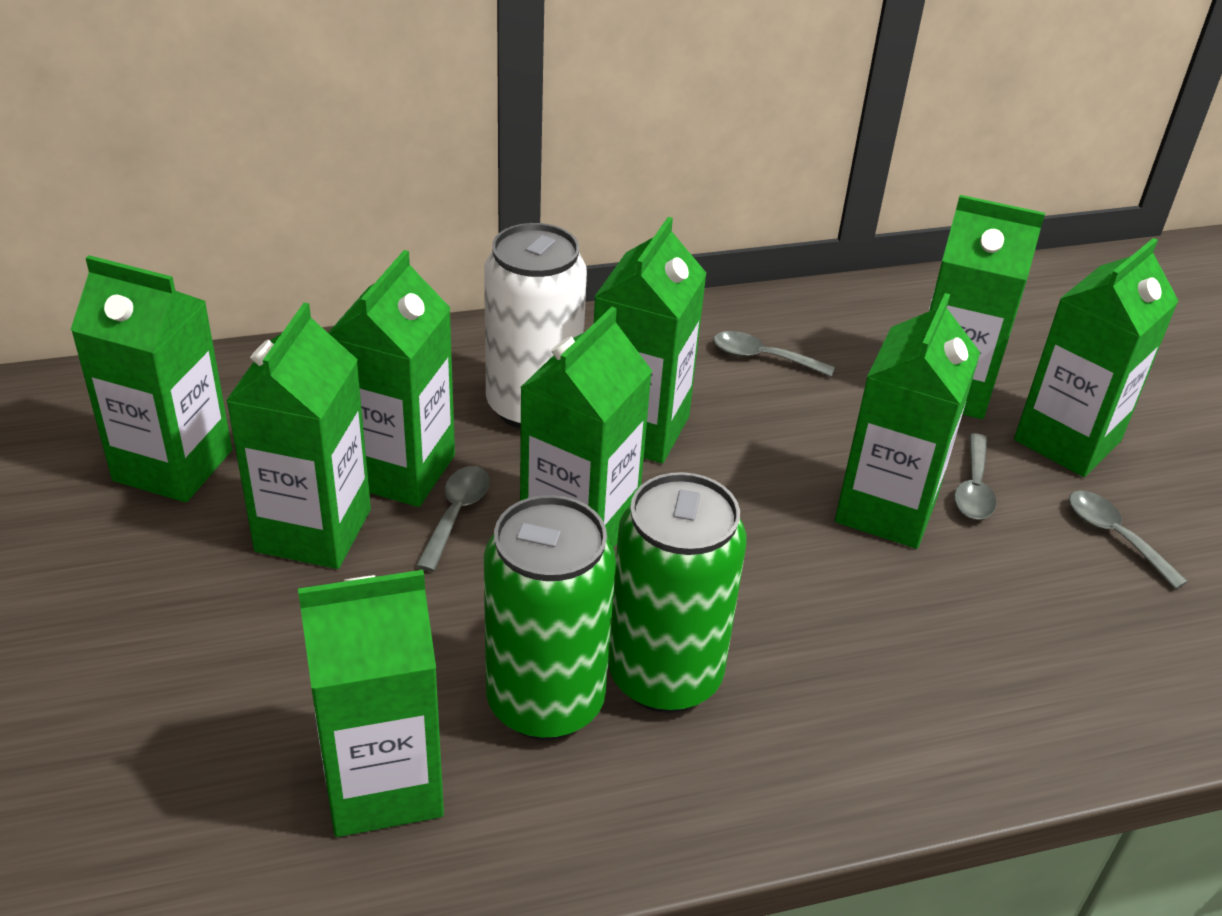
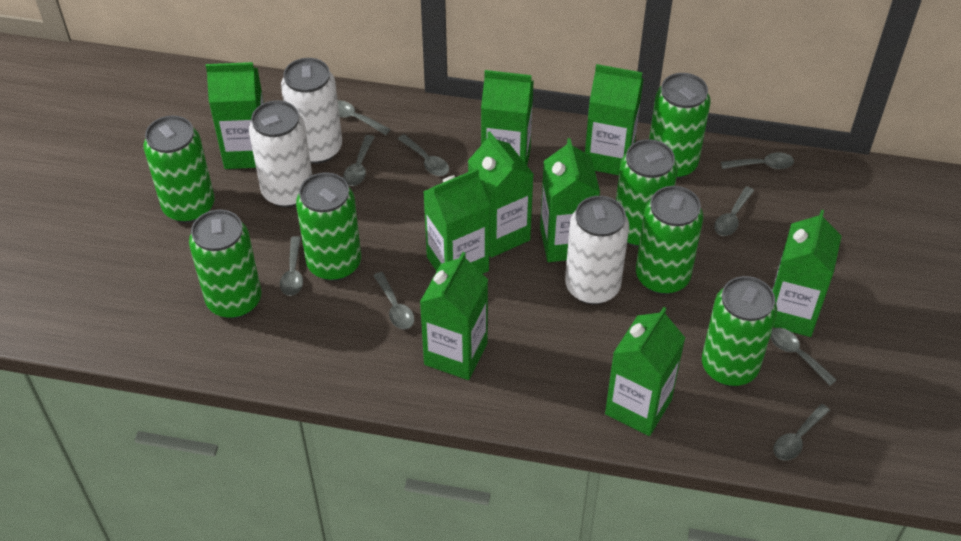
green can: [484,495,616,740] [608,472,747,713] = 2 -> [143,116,214,223] [189,209,261,319] [296,172,361,281] [616,139,678,247] [636,186,703,294] [649,73,711,179] [702,276,777,386] = 7
grey spoon: [416,466,490,572] [713,331,835,377] [954,433,997,520] [1069,491,1188,589] = 4 -> [280,236,303,296] [338,100,391,135] [343,135,374,186] [373,272,414,330] [398,134,449,176] [714,186,754,236] [721,152,794,169] [770,328,837,386] [773,404,830,461] = 9
white can: [484,223,587,429] = 1 -> [249,100,312,207] [281,58,342,164] [565,196,629,304] = 3

